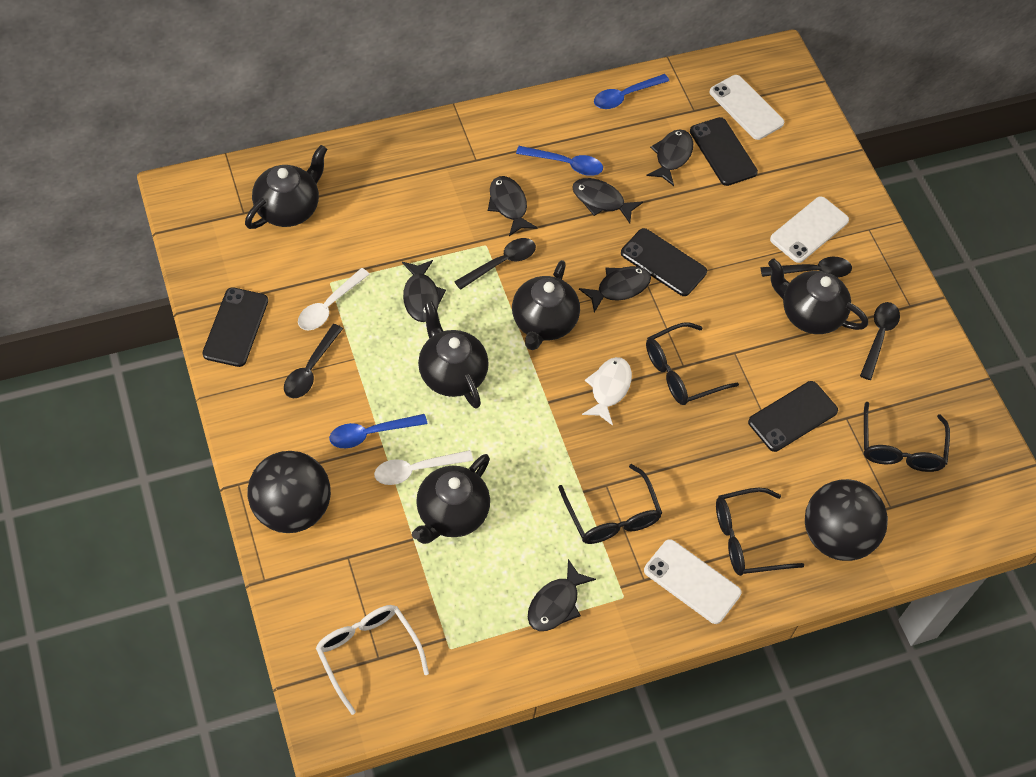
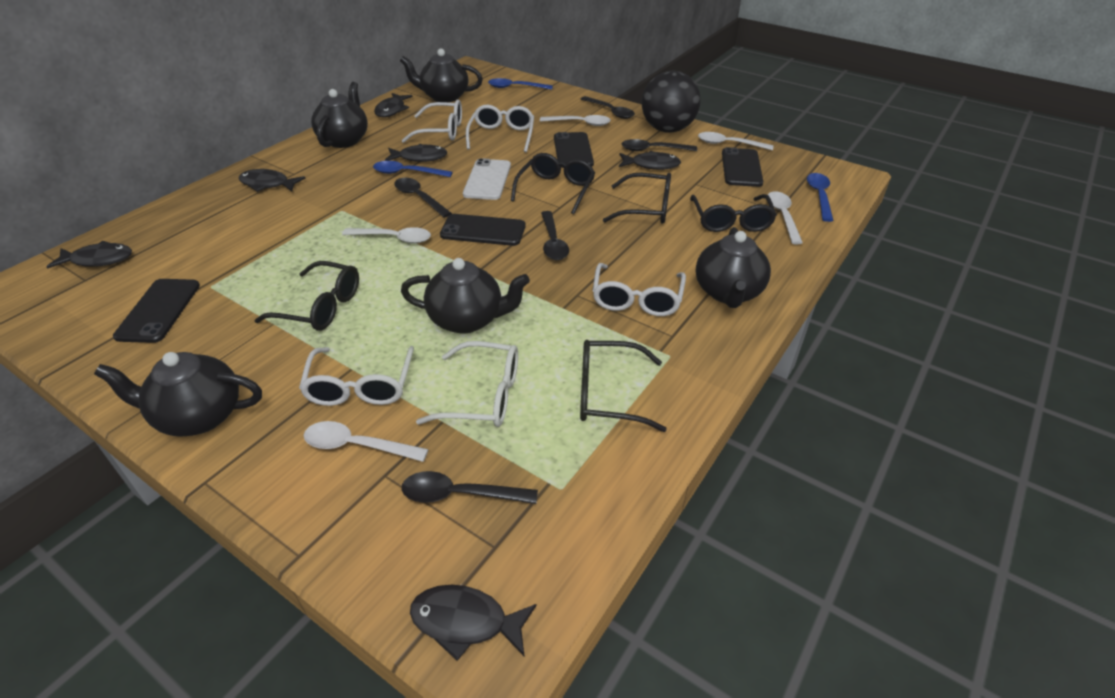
black ball: [247,451,331,533] [805,479,888,561] = 2 -> [642,71,701,133] = 1
black glasses: [558,464,662,544] [646,322,739,405] [716,488,805,576] [864,402,950,472] = 4 -> [254,261,359,331] [511,153,595,214] [580,340,667,432] [603,173,671,224] [690,194,777,232] = 5
black spoon: [284,324,343,398] [454,238,536,290] [761,257,852,277] [860,302,900,380] = 4 -> [394,178,452,218] [402,471,538,504] [541,211,569,260] [581,96,635,119] [622,139,697,151] = 5
white fish: [582,357,632,426] = 1 -> none = 0
white glasses: [316,605,429,715] = 1 -> [299,346,414,406] [401,100,462,143] [416,341,518,427] [466,105,534,152] [592,263,686,316] = 5
white phone: [644,539,741,624] [710,75,784,140] [770,196,849,263] = 3 -> [463,158,511,200] = 1
white spoon: [298,268,370,330] [374,450,473,485] = 2 -> [304,421,429,462] [342,227,431,244] [540,115,611,126] [698,132,773,150] [768,191,803,244] = 5

